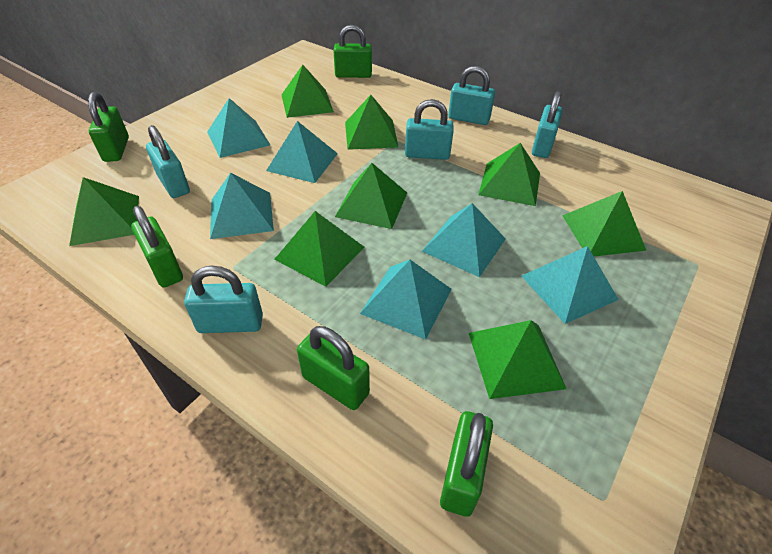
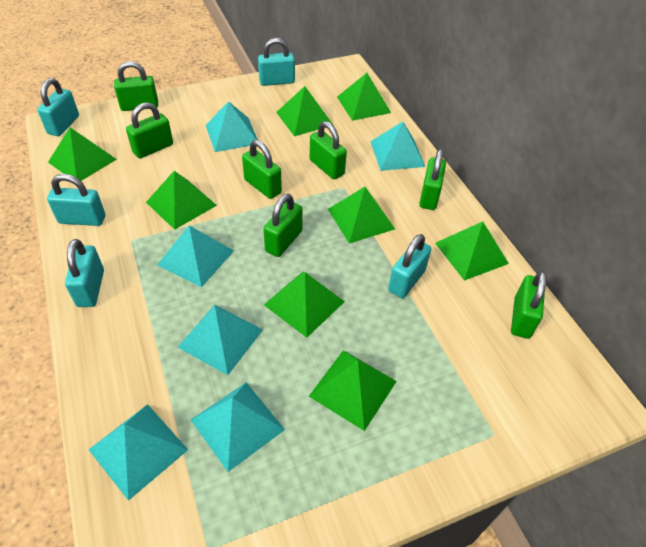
green padlock: [88,92,129,162] [131,206,183,288] [297,326,370,410] [333,25,372,78] [440,411,493,517] = 5 -> [114,61,158,111] [126,102,173,158] [242,140,282,199] [263,194,303,257] [310,121,347,179] [419,149,446,210] [511,271,547,339] = 7

